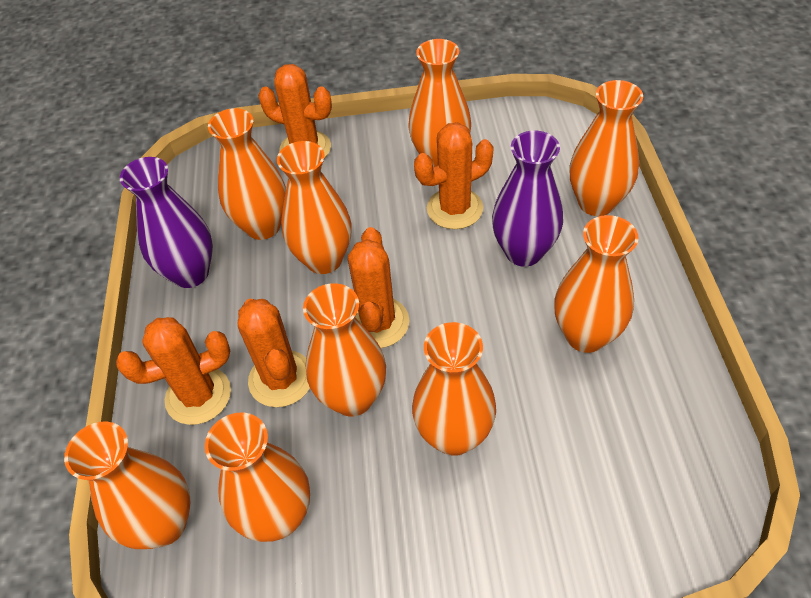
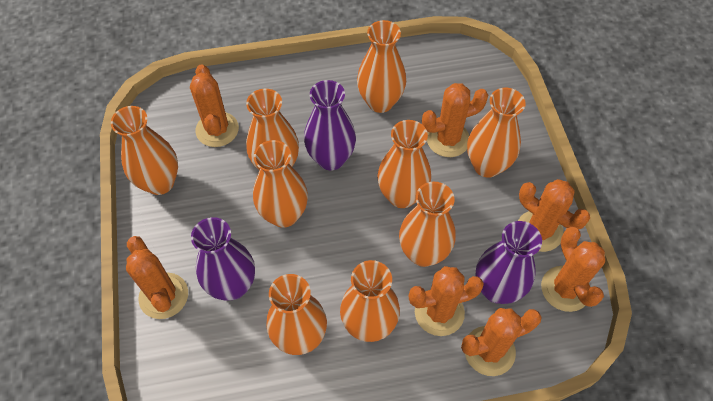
orange cactus: [116,317,231,425] [238,299,310,407] [258,64,332,158] [348,227,409,348] [414,122,494,229] = 5 -> [126,236,188,319] [190,64,239,147] [409,266,484,336] [422,83,488,157] [461,308,541,376] [518,179,590,252] [541,227,605,312] = 7
purple vase: [120,157,213,288] [492,131,563,267] = 2 -> [191,217,255,300] [304,80,356,170] [476,221,542,304] = 3

